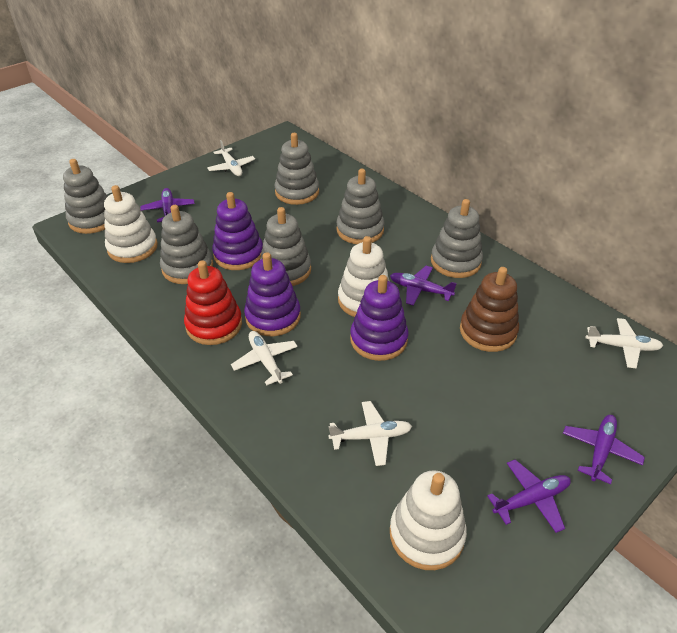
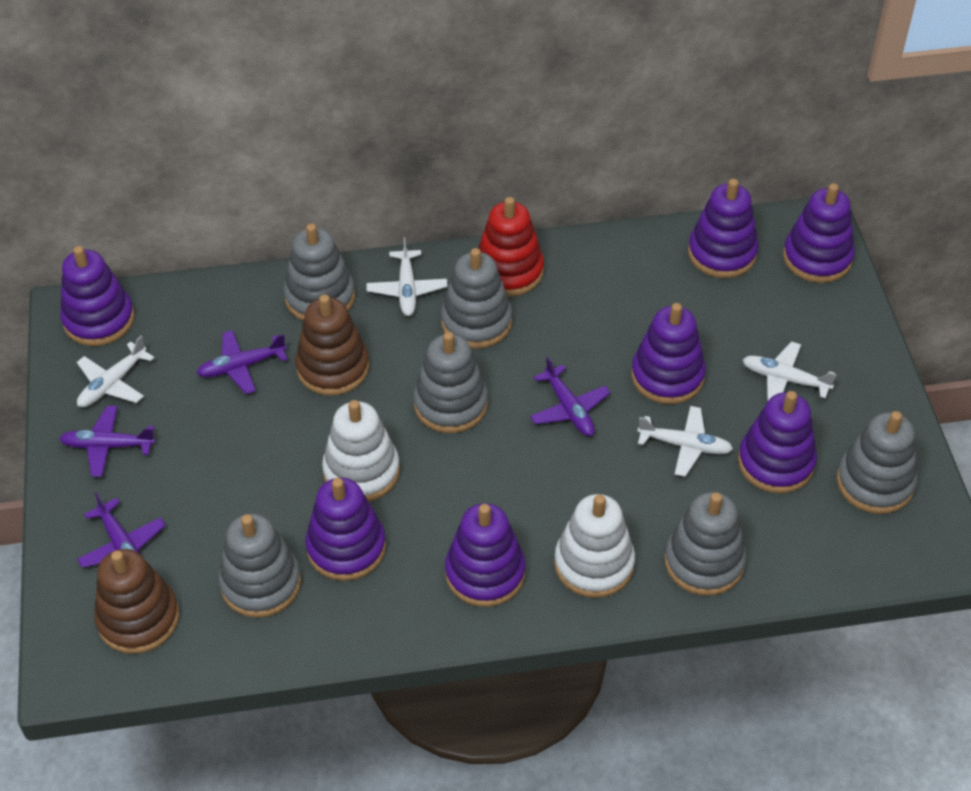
brown stacking toy: [460,267,519,352] = 1 -> [94,549,179,654] [295,294,369,396] = 2
purple stacking toy: [212,192,263,270] [244,252,301,336] [350,275,408,361] = 3 -> [60,246,135,346] [305,478,386,581] [445,503,526,607] [631,303,706,404] [688,179,759,278] [738,391,817,493] [783,183,855,283] = 7
white stacking toy: [104,185,158,263] [338,236,390,317] [390,470,467,570] = 3 -> [322,400,400,501] [554,494,635,598] = 2

